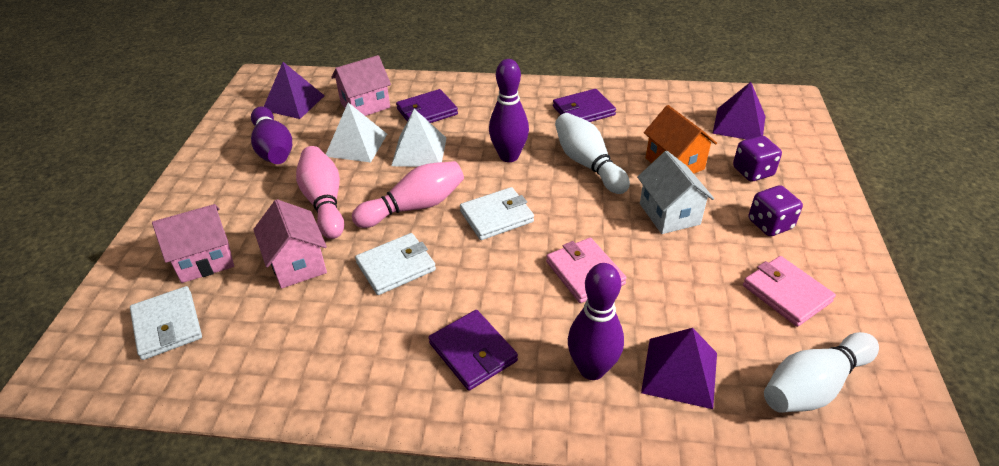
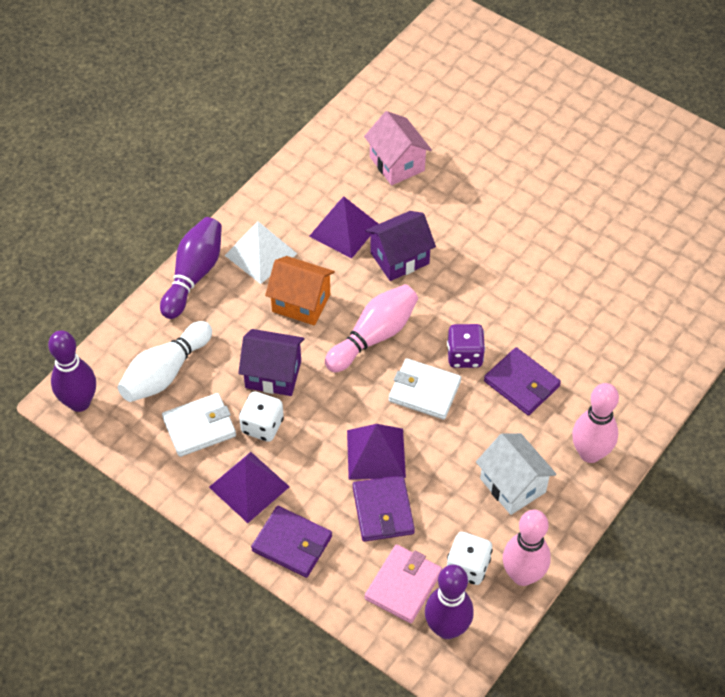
pink bowling pin: [296,146,344,239] [352,161,464,228] = 2 -> [325,284,418,372] [503,510,551,586] [572,383,619,463] = 3
pink house: [152,204,234,283] [253,199,327,289] [331,55,391,116] = 3 -> [364,111,432,185] = 1
pink wallet: [546,238,627,303] [743,256,836,327] = 2 -> [365,544,442,623] = 1
purple dice: [733,136,782,181] [749,185,803,236] = 2 -> [447,324,485,368] = 1
purple house: none = 0 -> [238,329,304,396] [365,211,436,281] = 2
white bowling pin: [555,113,630,194] [764,332,879,413] = 2 -> [118,321,212,402] = 1
white dice: none = 0 -> [239,392,284,442] [447,532,493,585] = 2
white pyramid: [326,103,387,162] [391,109,446,167] = 2 -> [224,221,297,284] = 1
white wallet: [130,286,202,360] [355,233,436,295] [460,187,534,240] = 3 -> [162,393,236,457] [389,358,461,419] = 2

